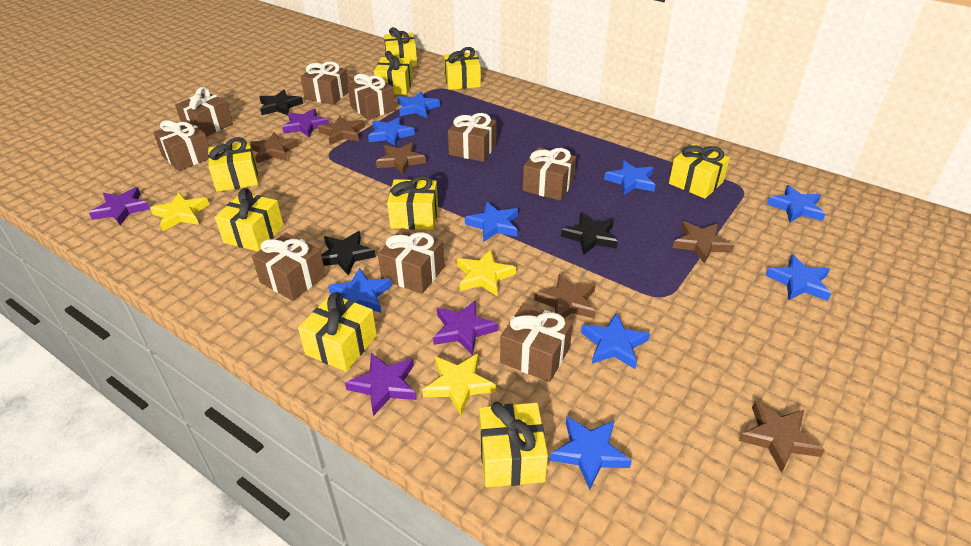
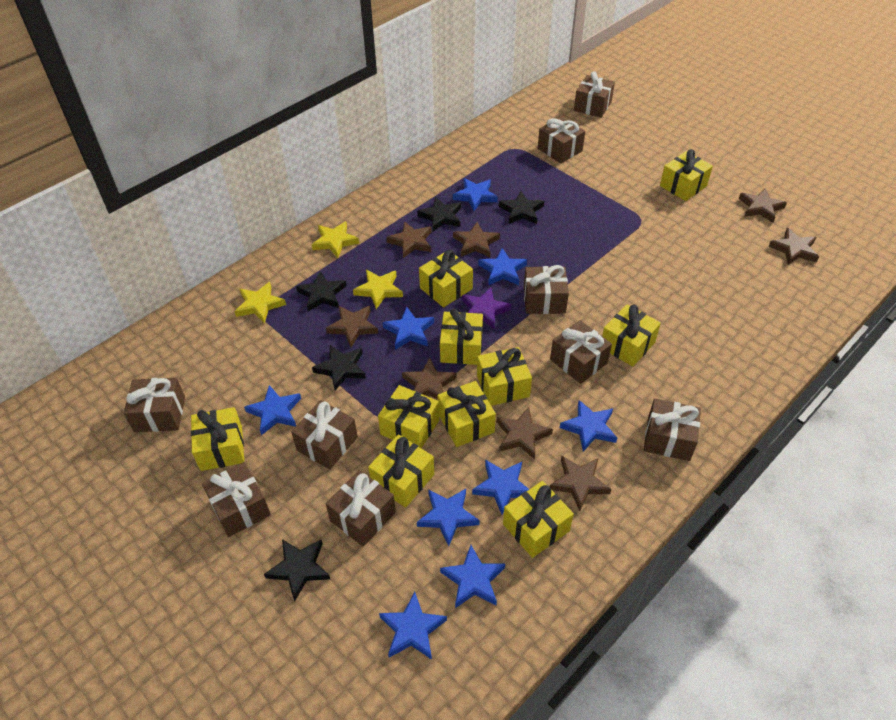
black star: [259,90,303,115] [321,231,376,276] [561,213,618,255] = 3 -> [264,539,330,601] [296,271,347,311] [312,345,366,390] [417,197,461,231] [499,191,544,224] = 5
brown star: [250,132,299,163] [318,115,365,145] [376,142,426,175] [534,274,596,319] [673,221,734,264] [739,401,825,473] = 6 -> [326,306,378,347] [386,221,432,258] [402,358,457,400] [453,222,500,257] [496,407,553,459] [550,456,612,511] [739,188,787,223] [769,228,819,265] = 8
purple star: [89,187,150,225] [282,108,329,137] [345,353,416,416] [433,300,498,355] = 4 -> [462,287,511,329] = 1
yellow gift: [208,137,258,192] [215,188,284,251] [298,292,377,372] [374,51,413,95] [384,27,417,67] [387,176,438,230] [444,47,481,90] [479,402,548,487] [669,144,730,199] = 9 -> [191,407,244,471] [368,434,434,508] [378,385,439,449] [419,250,473,307] [437,381,496,447] [440,309,483,365] [477,347,532,406] [503,481,574,558] [602,304,661,367] [660,149,713,201] = 10

